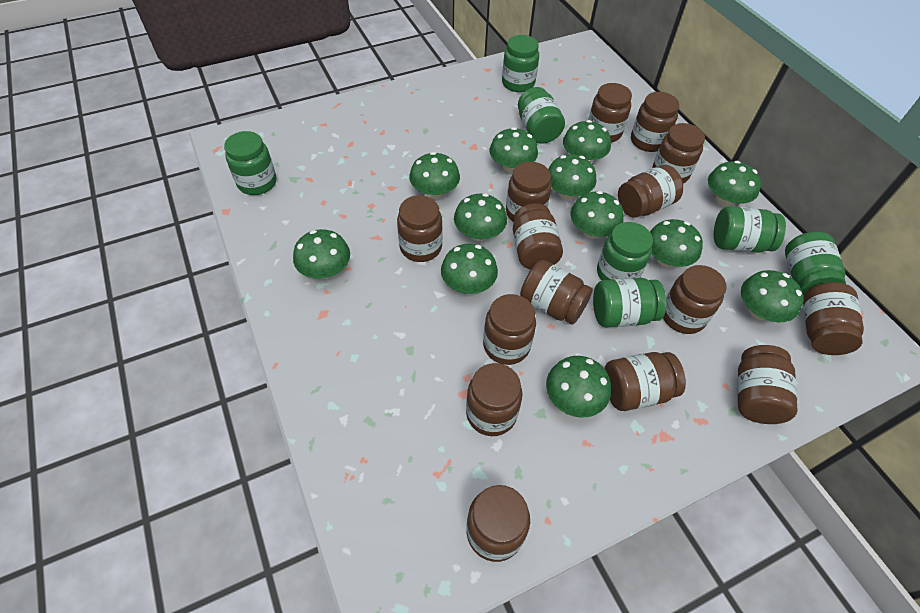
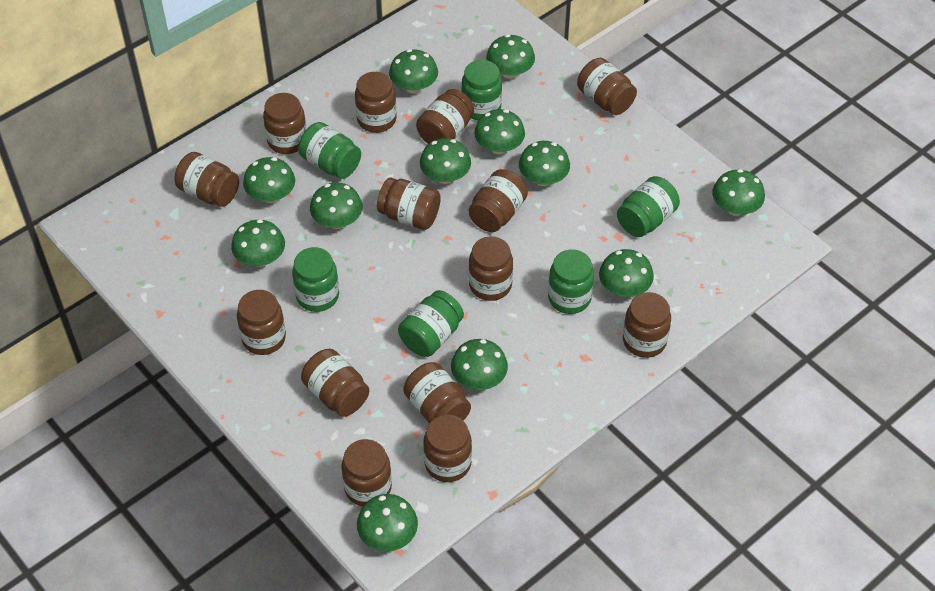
brown jar: [397,195,443,262] [466,363,523,436] [467,485,530,562] [483,294,536,365] [506,162,552,221] [513,203,563,269] [520,260,593,325] [588,83,632,142] [604,352,686,411] [618,165,683,218] [631,92,679,152] [652,123,705,184] [663,265,727,334] [737,345,797,424] [803,282,864,355] = 15 -> [174,152,239,207] [237,290,286,355] [263,93,307,154] [301,349,369,417] [341,439,392,507] [355,72,397,133] [377,178,441,230] [403,362,471,423] [416,89,474,144] [423,415,472,482] [468,169,528,232] [469,236,513,301] [577,58,637,115] [623,292,671,358] = 14
green jar: [224,131,276,195] [502,35,539,92] [518,87,565,144] [593,278,666,328] [597,222,653,280] [714,206,786,253] [785,232,846,297] = 7 -> [292,247,339,312] [298,122,361,179] [398,290,464,357] [461,60,502,120] [548,249,594,314] [617,176,680,237] = 6

